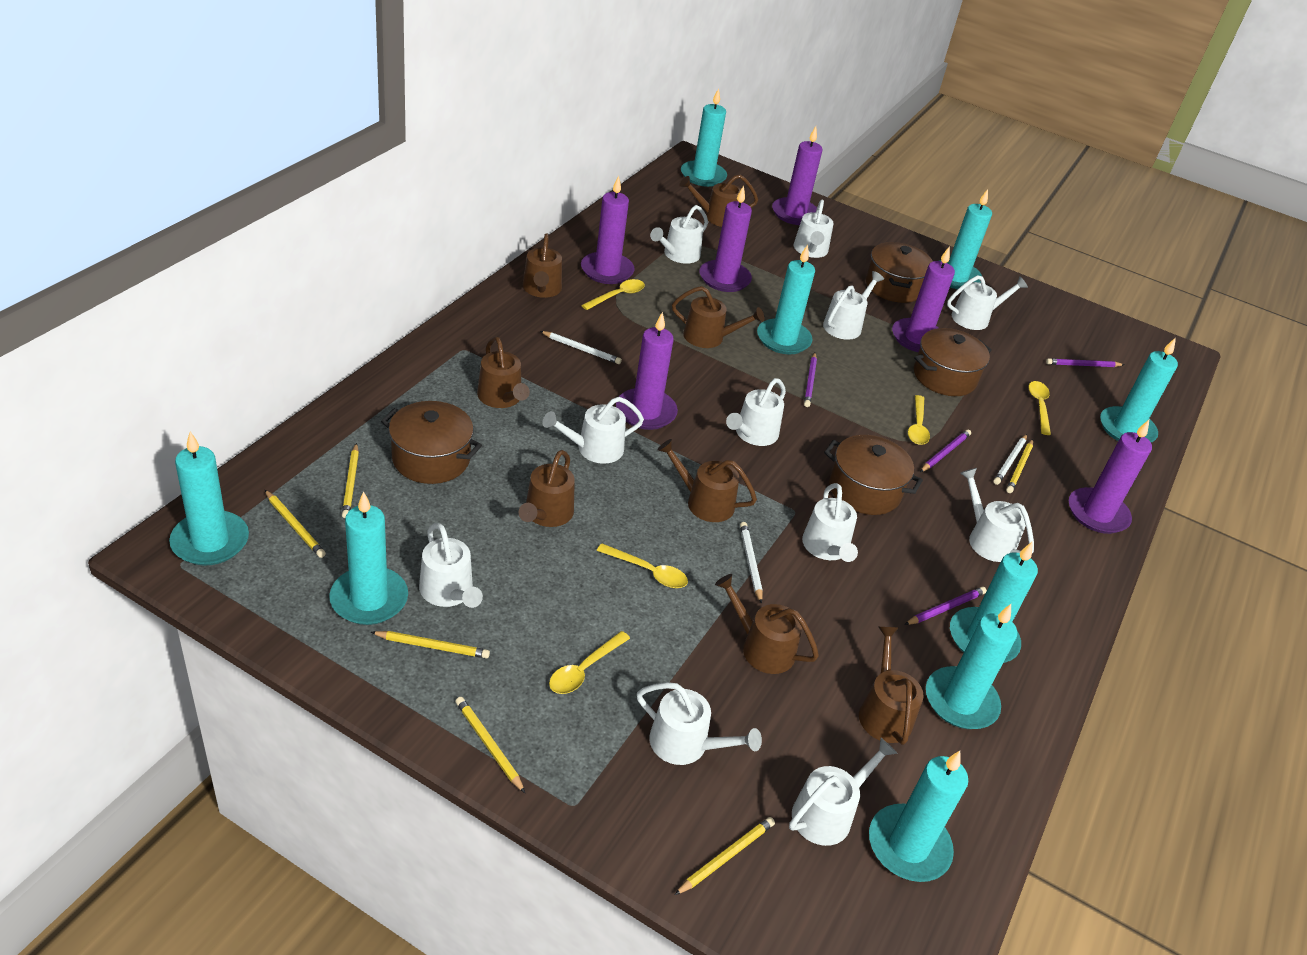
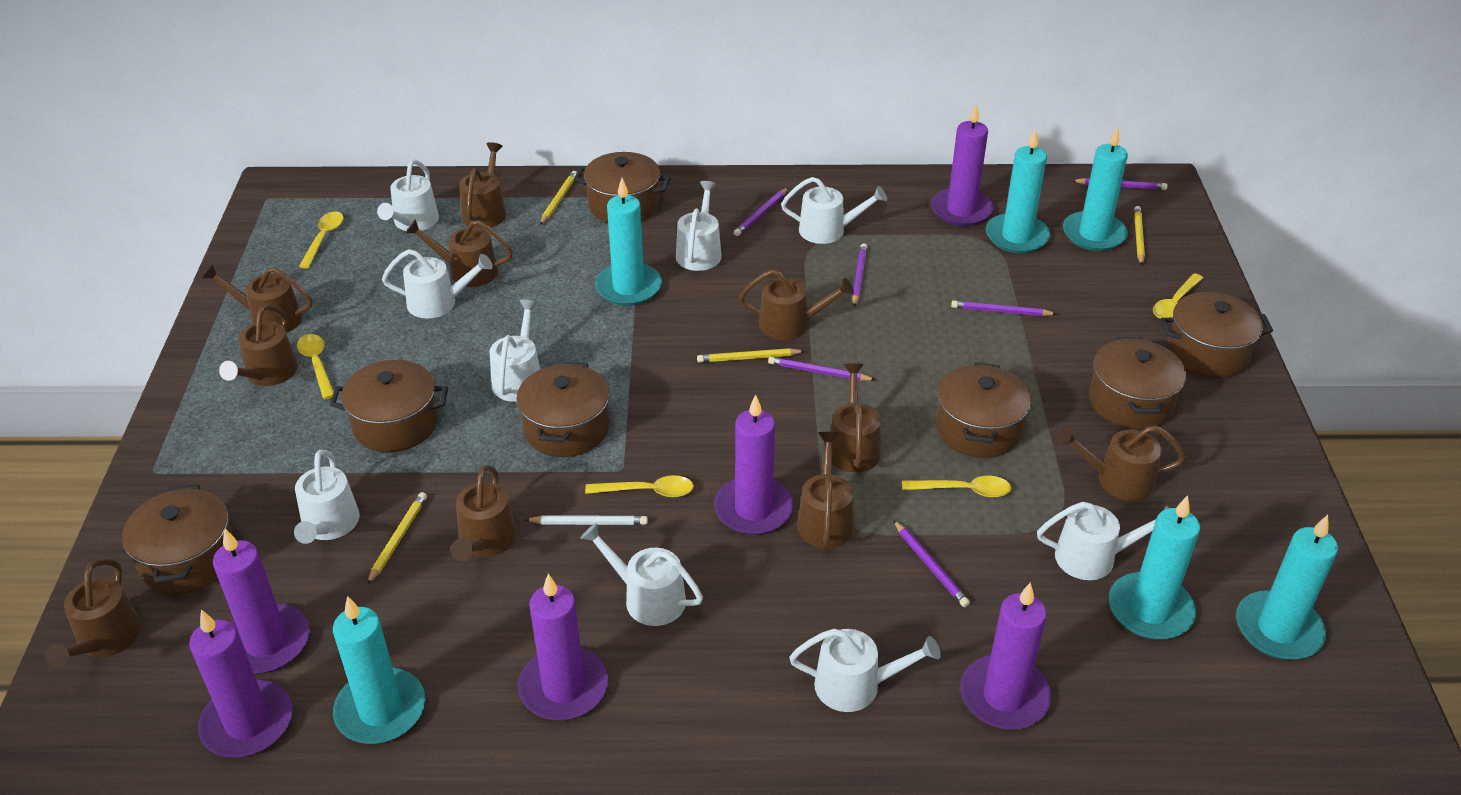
brown pot: [381,401,482,484] [824,435,923,515] [866,242,933,303] [914,328,992,396] = 4 -> [122,485,233,595] [330,360,448,452] [516,362,610,457] [574,152,671,223] [936,362,1031,458] [1089,337,1186,429] [1160,292,1273,378] = 7
brown watering can: [477,337,530,408] [519,450,575,527] [523,233,562,298] [657,439,757,522] [672,286,765,348] [679,175,758,227] [715,574,819,674] [859,627,924,745] = 8 -> [45,559,142,668] [202,264,312,333] [219,305,298,386] [405,219,513,287] [451,465,517,561] [459,142,506,229] [739,269,854,340] [797,432,854,548] [830,363,881,473] [1057,426,1186,501] = 10
purple pencil: [804,353,817,407] [904,587,987,625] [920,430,971,472] [1046,358,1124,367] = 4 -> [734,188,788,236] [768,357,876,381] [852,244,867,307] [893,520,970,607] [951,300,1057,316] [1072,178,1168,190] = 6
turquoise candle: [169,432,249,565] [329,491,408,625] [681,88,727,187] [757,245,815,355] [869,751,969,882] [926,604,1017,729] [939,189,992,289] [950,542,1038,663] [1100,338,1178,442] = 9 -> [333,596,425,744] [595,178,662,306] [986,128,1050,253] [1063,126,1128,251] [1109,495,1200,640] [1236,515,1338,660] = 6
white pencil: [540,331,622,364] [740,522,763,604] [993,434,1027,485] = 3 -> [525,515,648,525] = 1
white watering can: [419,523,483,608] [543,397,644,464] [637,682,762,765] [650,205,708,264] [726,378,786,446] [789,738,898,846] [793,200,834,258] [802,483,858,562] [823,271,884,340] [947,275,1028,330] [960,468,1034,562] = 11 -> [294,450,360,544] [377,160,439,231] [382,249,493,319] [489,299,540,402] [580,523,703,626] [676,181,722,271] [781,177,887,244] [789,629,941,712] [1037,502,1169,580] = 9
yellow pencil: [265,490,326,558] [342,443,359,518] [371,631,490,658] [455,697,525,793] [675,817,775,895] [1006,439,1033,493] = 6 -> [367,492,427,585] [540,171,577,225] [697,348,805,363] [1134,206,1145,265] = 4

